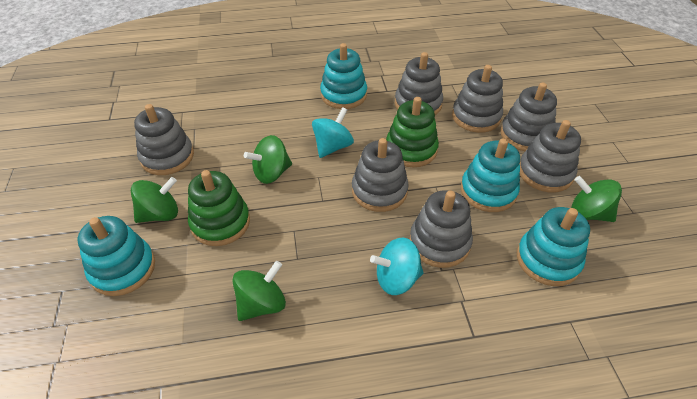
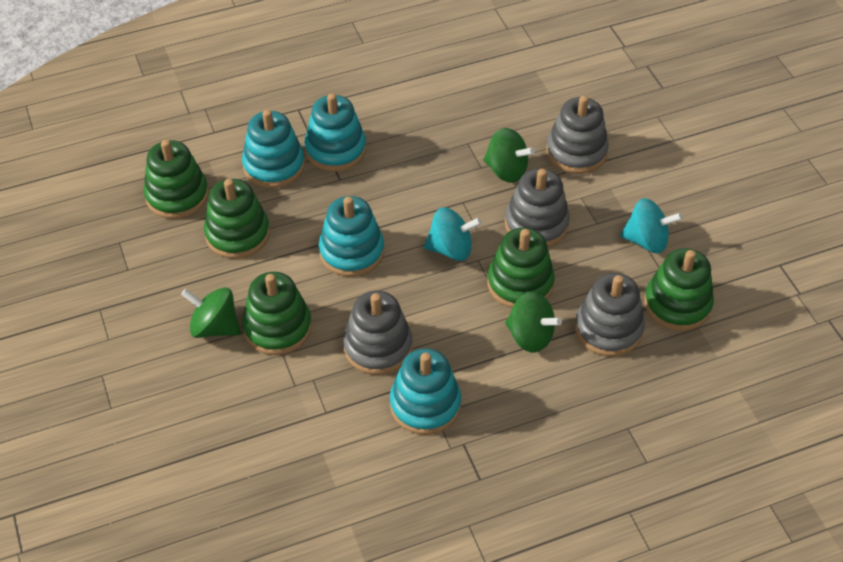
green spinning top: [131,177,178,223] [233,261,286,321] [244,135,292,184] [571,176,622,222] = 4 -> [181,287,241,338] [483,128,535,183] [505,292,562,353] = 3
green stacking toy: [188,170,250,246] [386,97,439,167] = 2 -> [144,140,209,219] [204,179,270,259] [242,272,312,355] [487,228,555,308] [644,248,714,331] = 5
grey stacking toy: [134,104,194,175] [352,138,409,212] [395,52,443,115] [409,190,473,268] [452,65,503,133] [500,82,557,151] [519,120,581,192] = 7 -> [343,291,412,375] [505,169,570,247] [546,96,609,174] [575,273,645,357] = 4

